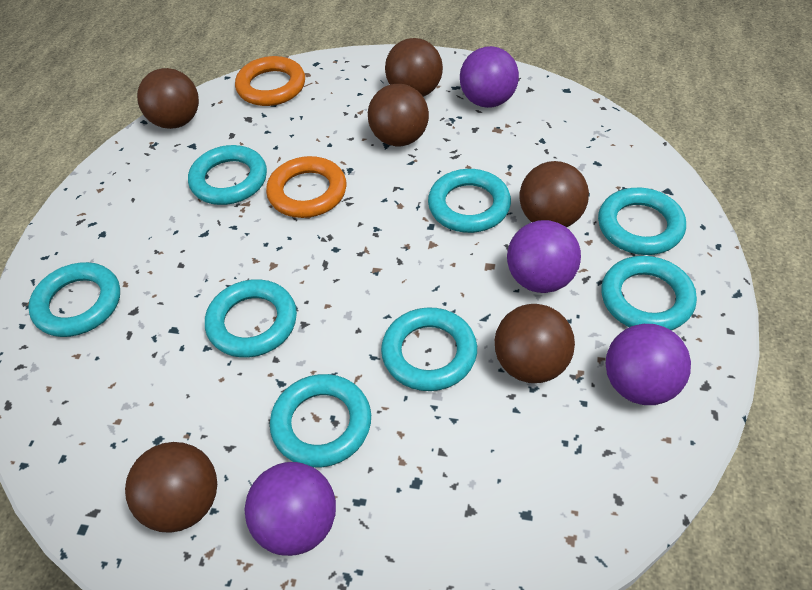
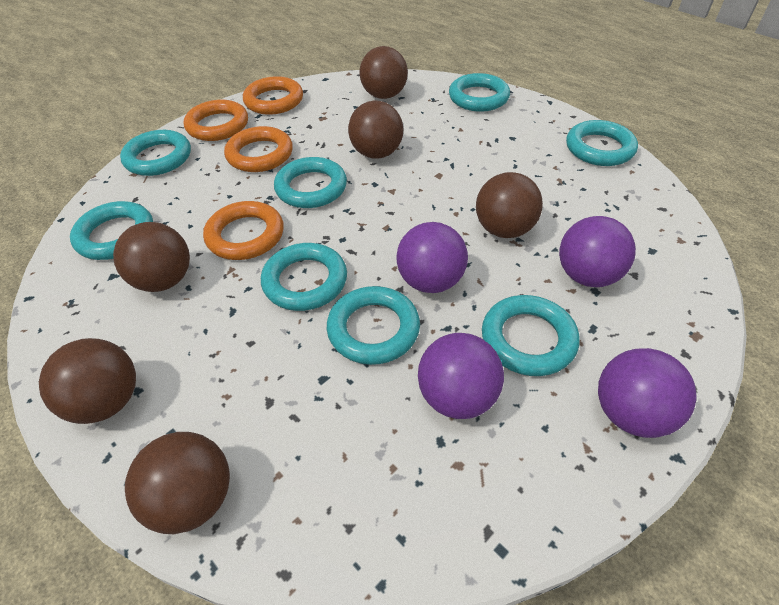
orange ring: [235,56,305,106] [266,156,346,218] = 2 -> [184,100,248,141] [203,201,284,260] [224,126,293,172] [243,76,303,115] = 4

